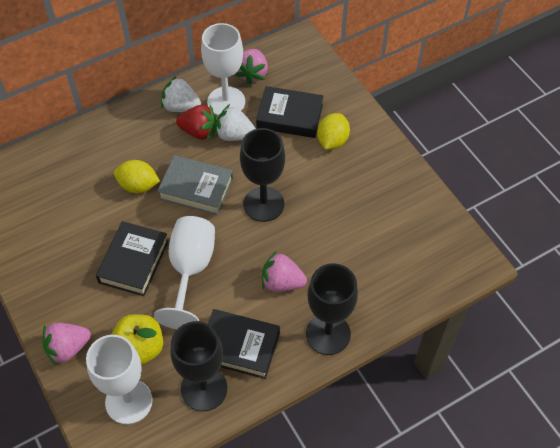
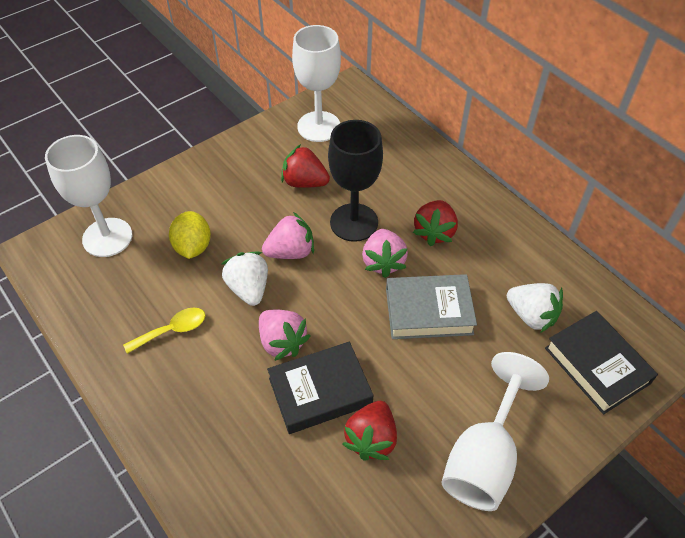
black book: [96,221,169,296] [208,309,280,379] [256,86,323,138] = 3 -> [267,342,374,434] [545,311,658,414] = 2
black goblet: [171,321,227,411] [240,128,285,222] [306,263,358,355] = 3 -> [328,120,383,242] = 1
red strawberry: [176,105,217,140] = 1 -> [281,144,330,188] [343,401,397,460] [413,200,458,246] = 3
yellow apple: [111,314,163,365] = 1 -> none = 0
yellow lemon: [114,160,160,193] [317,113,350,149] = 2 -> [169,211,211,259] = 1
yellow spoon: none = 0 -> [123,307,205,354] = 1

